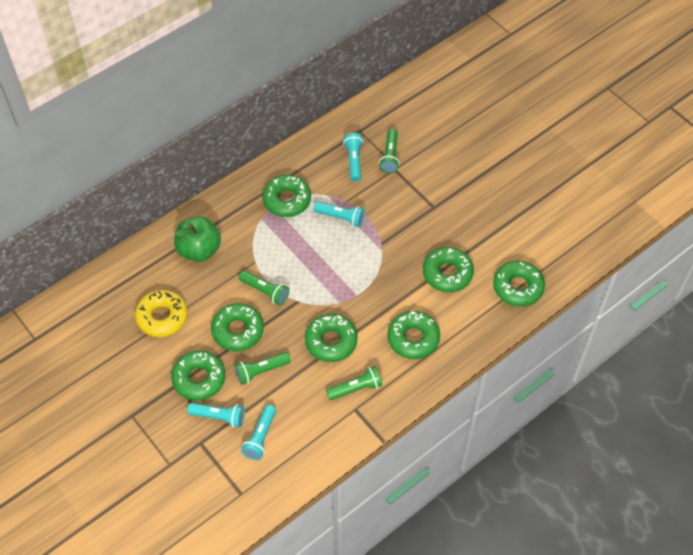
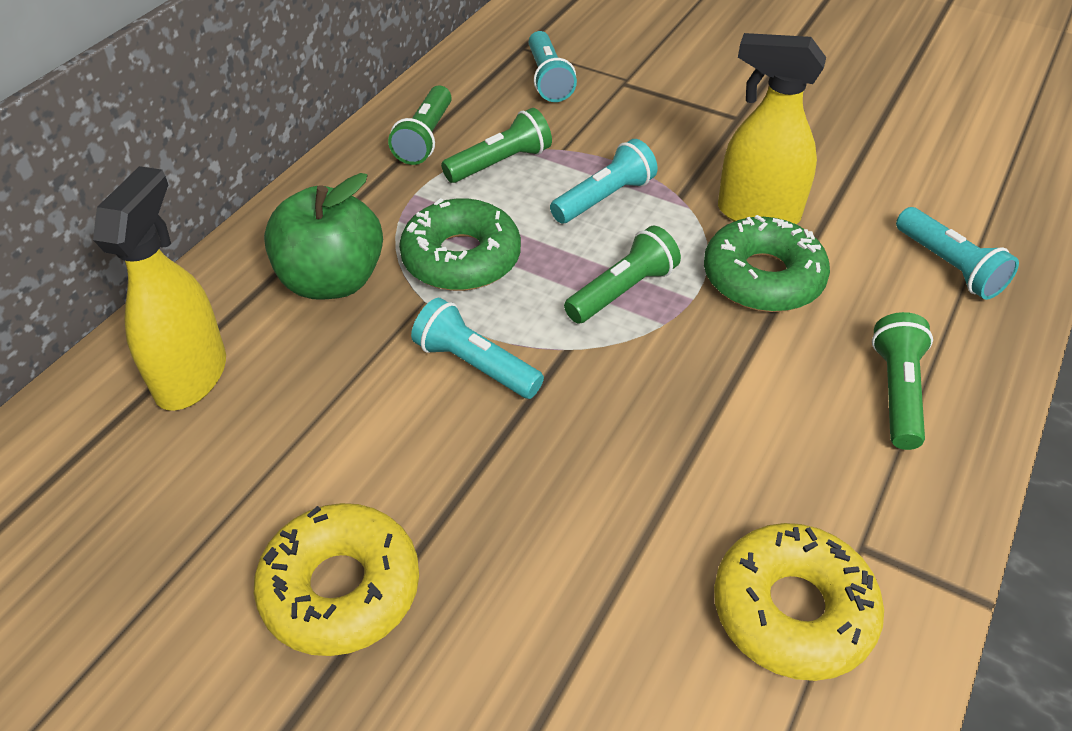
green donut: [171,350,225,401] [211,303,264,351] [262,175,311,217] [305,314,358,362] [387,311,440,359] [423,247,474,292] [493,261,545,307] = 7 -> [399,198,521,291] [704,215,830,312] = 2
yellow donut: [135,290,188,337] = 1 -> [254,503,419,656] [714,523,884,681] = 2
yellow spray bottle: none = 0 -> [93,166,226,411] [718,33,826,224] = 2

